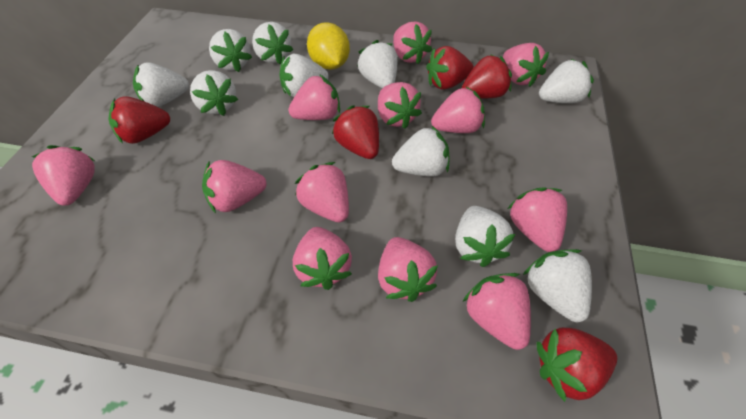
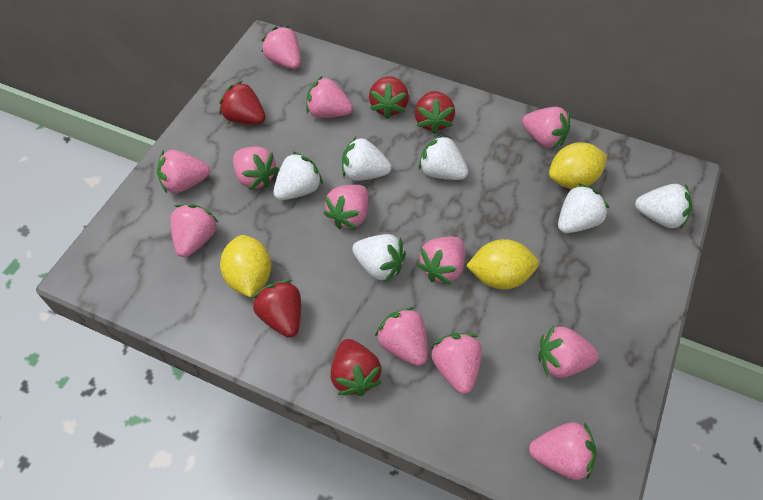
white strawberry: [133,62,189,107] [190,70,238,116] [209,29,252,72] [252,22,293,64] [280,54,329,97] [357,40,397,88] [392,126,450,177] [455,206,515,267] [523,249,592,322] [539,59,594,103] = 10 -> [273,151,323,200] [342,137,392,181] [352,234,406,282] [419,134,468,180] [558,183,609,233] [635,184,692,230] = 6
yellow lemon: [307,22,350,70] = 1 -> [220,235,272,298] [466,239,539,290] [549,142,607,189] = 3

